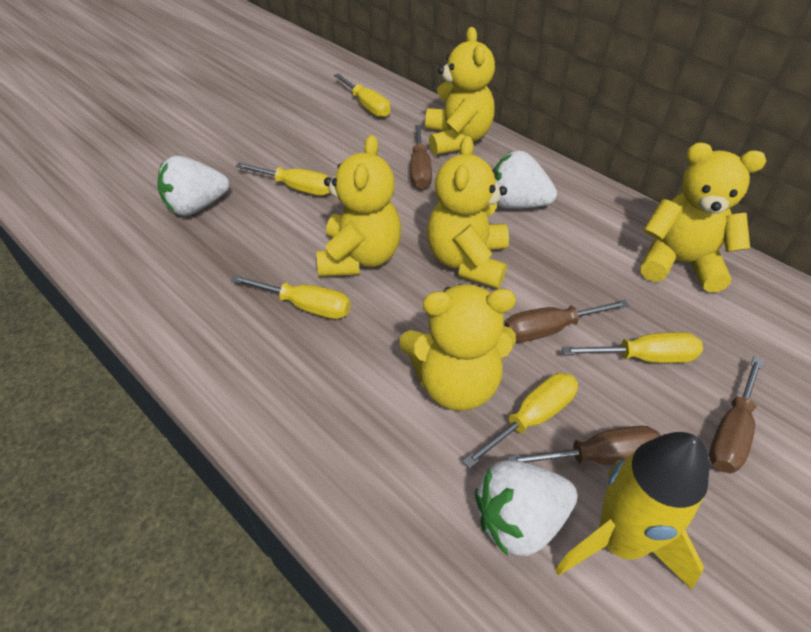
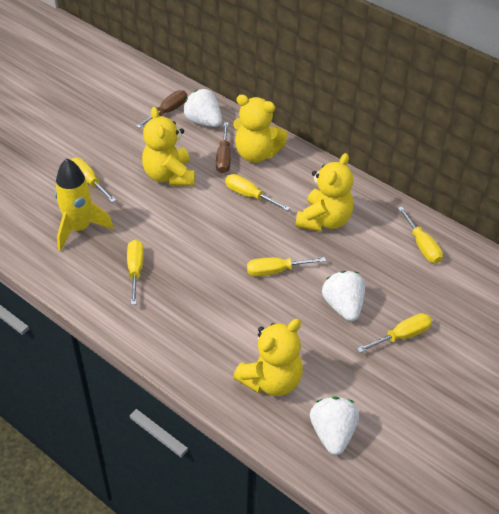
brown screwdriver: [410,125,432,189] [505,300,629,342] [507,426,662,465] [709,357,763,474] = 4 -> [136,90,187,128] [216,122,231,173] = 2
yellow screwdriver: [231,275,351,319] [235,163,330,196] [334,73,390,117] [463,373,578,468] [562,332,703,363] = 5 -> [71,158,116,203] [127,240,144,305] [225,174,290,211] [247,257,326,277] [357,313,432,353] [398,207,443,263] = 6
yellow teddy bear: [316,135,401,277] [400,284,516,411] [425,27,495,155] [427,136,509,289] [641,142,766,292] = 5 -> [142,107,195,186] [233,95,287,163] [233,319,303,396] [295,153,353,231] = 4

